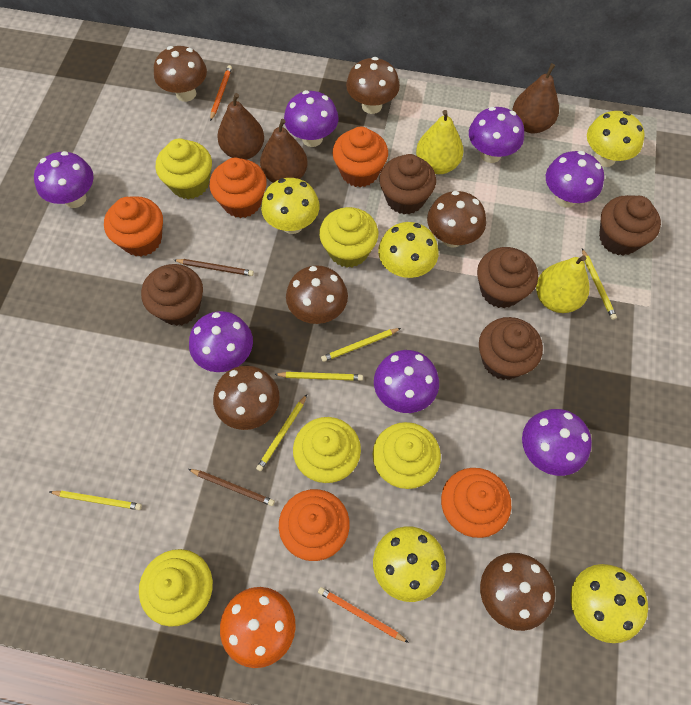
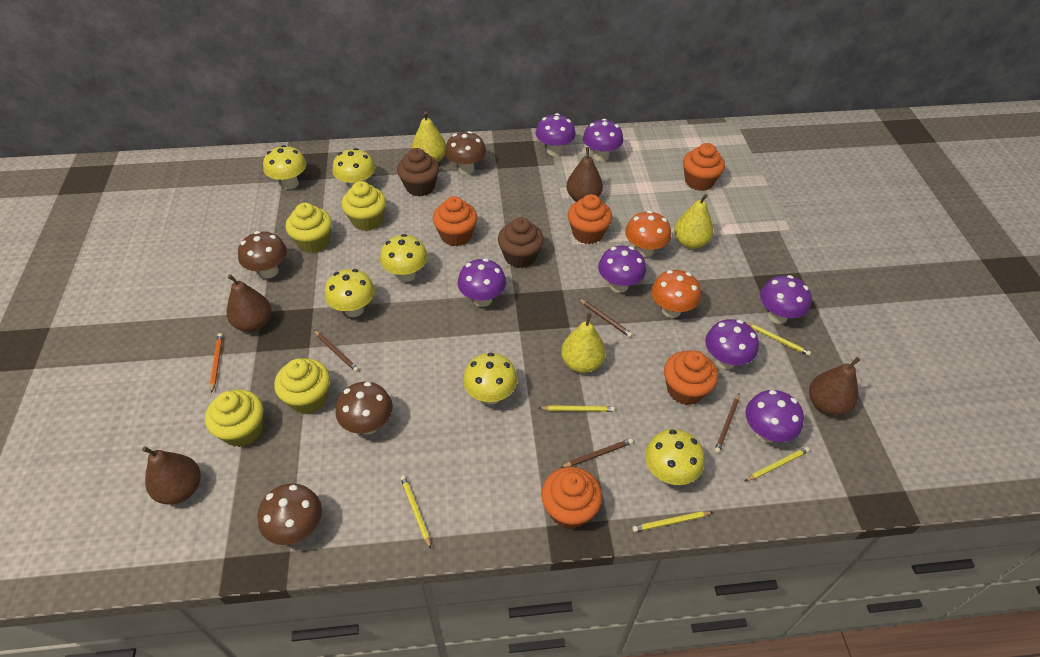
brown cupcake: [141,264,203,326] [379,154,436,215] [477,247,538,308] [479,317,543,380] [599,195,661,256] = 5 -> [397,148,439,196] [498,217,544,268] = 2
brown mushroom: [154,46,207,102] [213,366,280,430] [286,265,348,324] [346,57,400,114] [427,191,486,248] [480,553,555,631] = 6 -> [238,231,287,279] [257,483,322,545] [336,382,393,434] [445,131,486,174] = 4
brown pear: [217,93,264,160] [260,119,308,183] [513,63,559,133] = 3 -> [142,446,201,505] [227,274,271,332] [566,147,603,202] [809,357,860,416] = 4
brown pencil: [174,259,254,276] [188,469,275,506] = 2 -> [314,330,359,372] [560,439,633,468] [578,298,633,337] [715,393,740,453] = 4
orange mushroom: [220,587,296,668] = 1 -> [625,211,671,257] [651,270,701,318] = 2
orange pencil: [210,65,232,121] [318,587,409,643] = 2 -> [210,333,223,393] = 1
yellow cupcake: [139,549,213,627] [156,138,212,199] [293,417,361,483] [319,207,378,268] [372,422,441,489] = 5 -> [205,389,263,447] [274,358,330,414] [285,203,332,253] [341,181,386,231] = 4
yellow mushroom: [261,178,320,234] [373,526,446,602] [378,222,439,278] [571,564,648,643] [587,111,645,167] = 5 -> [263,145,307,189] [325,269,375,317] [332,148,375,188] [380,234,428,282] [463,353,518,405] [645,429,704,485] = 6
yellow pear: [416,110,463,174] [536,255,590,313] = 2 -> [412,111,446,162] [561,313,606,373] [674,194,713,249] = 3

